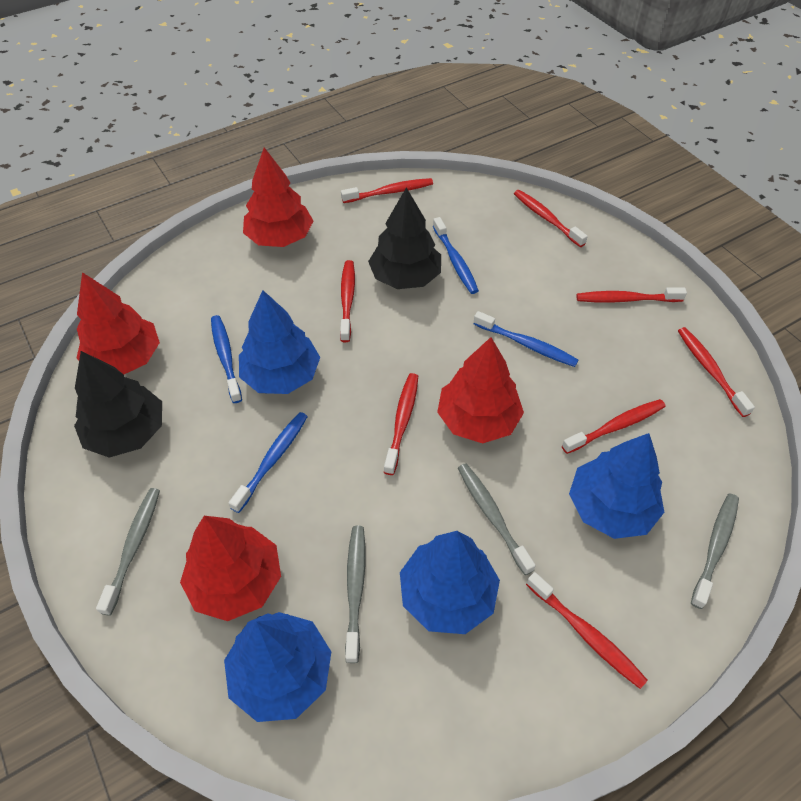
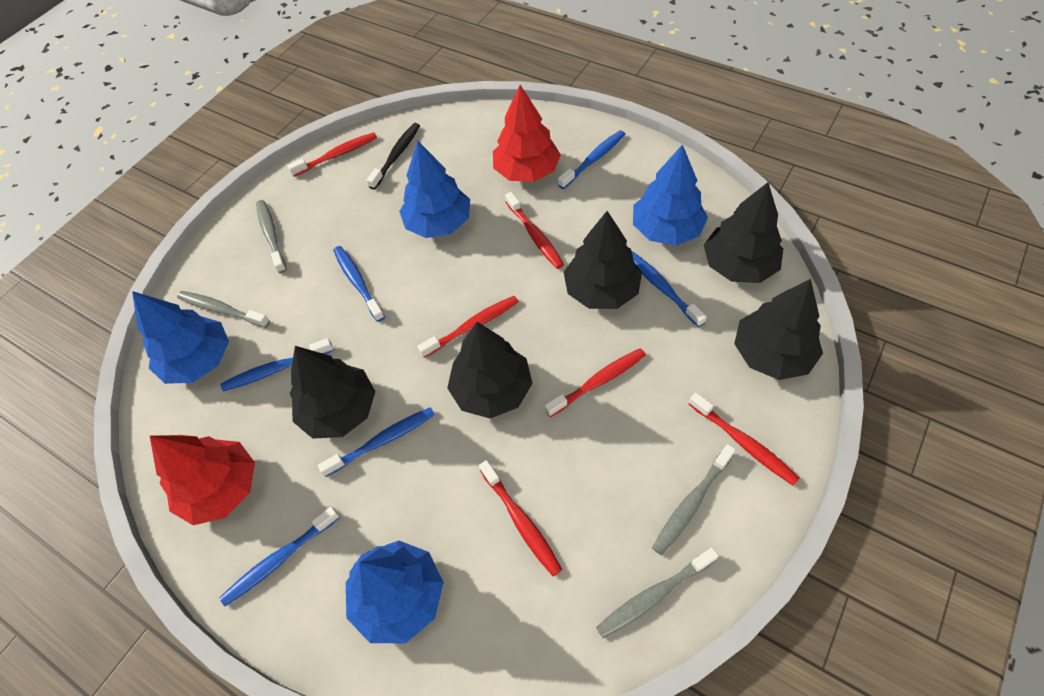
black toothbrush: none = 0 -> [367,123,420,190] = 1
black tree: [74,351,162,458] [368,187,441,289] = 2 -> [290,346,376,439] [447,322,533,419] [564,211,642,309] [704,182,783,283] [734,279,823,380] = 5
blue toothbrush: [211,315,242,403] [229,412,308,513] [433,217,479,294] [474,311,578,367] = 4 -> [220,506,340,606] [221,338,334,391] [318,407,435,477] [333,246,385,322] [558,130,626,189] [631,251,707,327] = 6
red toothbrush: [340,260,355,342] [341,178,433,203] [384,373,418,475] [514,190,588,247] [526,572,648,689] [562,399,665,454] [576,288,687,303] [678,327,755,417] = 8 -> [287,132,377,177] [418,296,518,358] [479,460,562,576] [505,192,564,269] [544,348,646,417] [689,393,800,486] = 6
red tree: [76,272,160,374] [180,516,281,621] [243,147,313,247] [437,337,524,443] = 4 -> [150,435,255,525] [493,85,561,182] = 2

